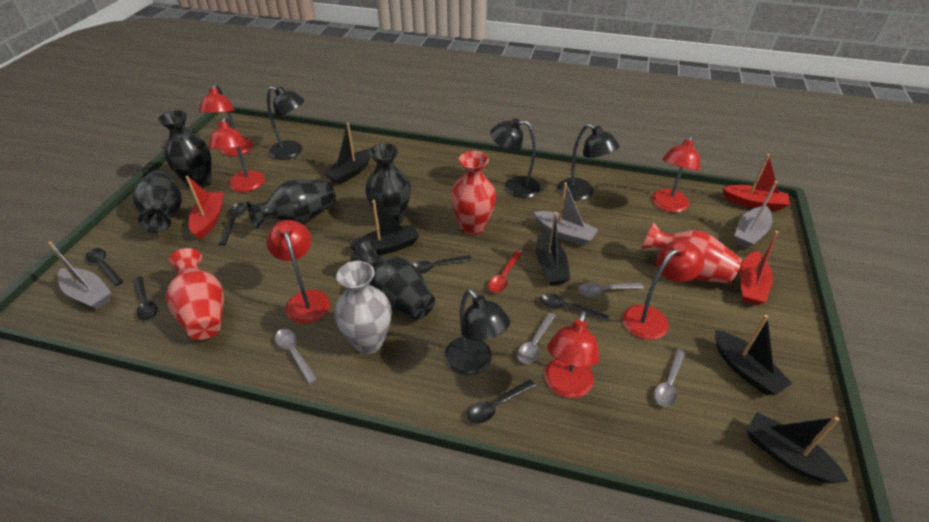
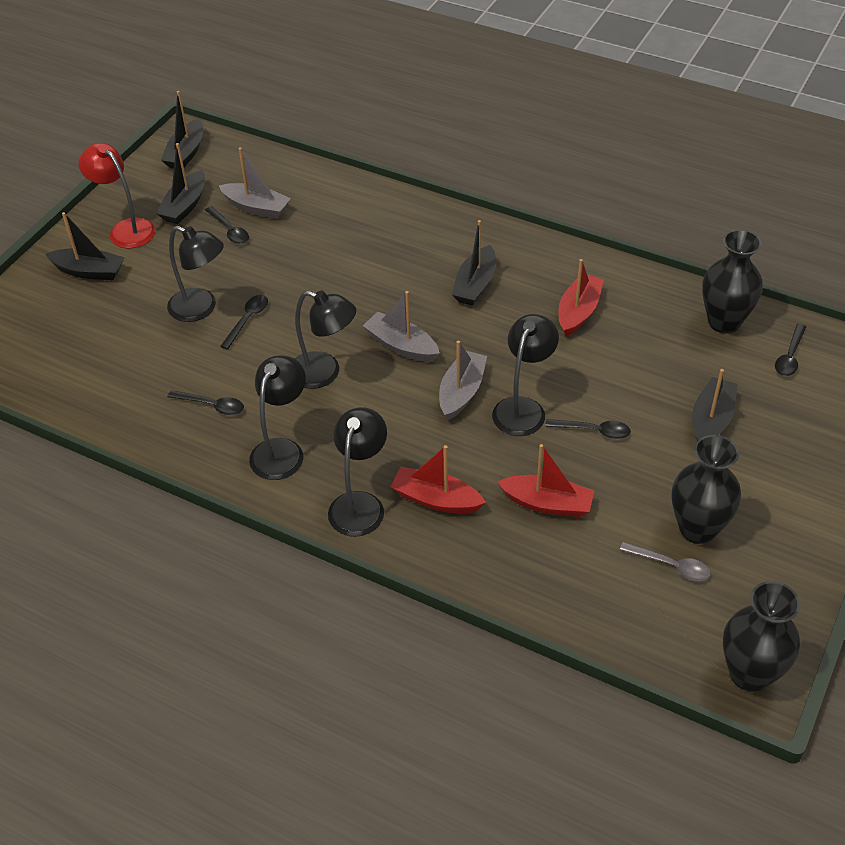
black lamp: [267,86,305,160] [445,289,510,375] [490,118,540,198] [558,124,619,200] = 4 -> [167,226,224,322] [249,356,306,480] [295,291,356,389] [328,407,387,537] [492,314,559,436] = 5
black spoon: [86,248,123,286] [134,276,158,320] [219,203,246,245] [412,255,472,274] [467,379,536,424] [540,293,609,321] = 6 -> [167,390,244,415] [205,206,249,244] [220,295,268,350] [545,419,631,439] [775,324,806,376] = 5
black vase: [132,170,182,233] [158,110,211,188] [247,179,336,228] [350,241,435,320] [365,143,411,224] = 5 -> [672,435,741,544] [702,229,763,334] [723,581,800,692] = 3
grey spoon: [275,329,317,384] [517,312,556,364] [578,282,644,297] [654,349,686,407] = 4 -> [620,542,711,581] = 1
grey vase: [334,261,392,354] = 1 -> none = 0
red lamp: [199,84,254,156] [208,117,265,192] [266,220,330,323] [544,311,599,398] [623,240,705,340] [652,135,700,212] = 6 -> [78,143,156,249] = 1
red spoon: [488,251,522,293] = 1 -> none = 0
red vase: [165,248,224,340] [450,151,496,235] [641,222,742,284] = 3 -> none = 0

